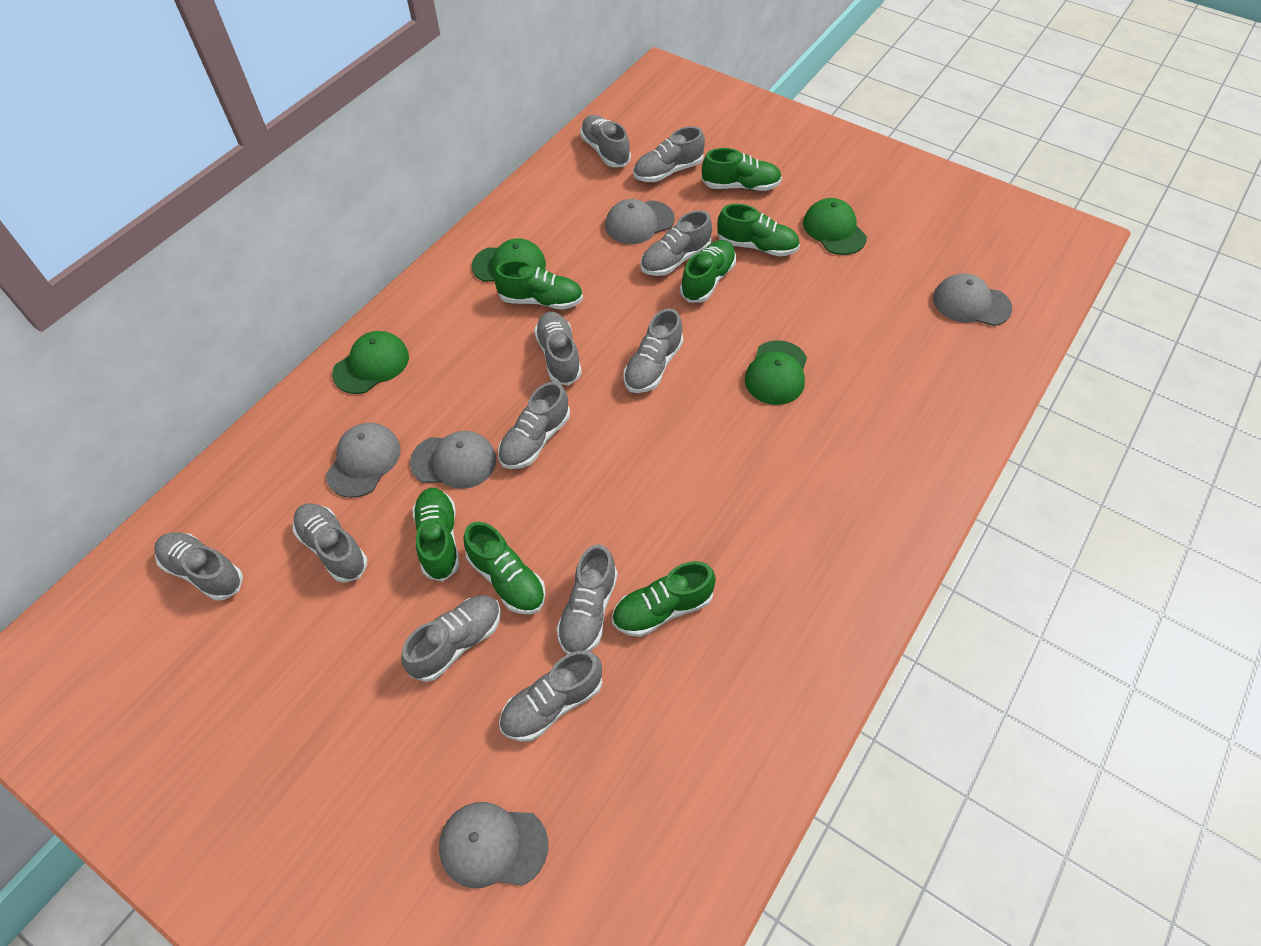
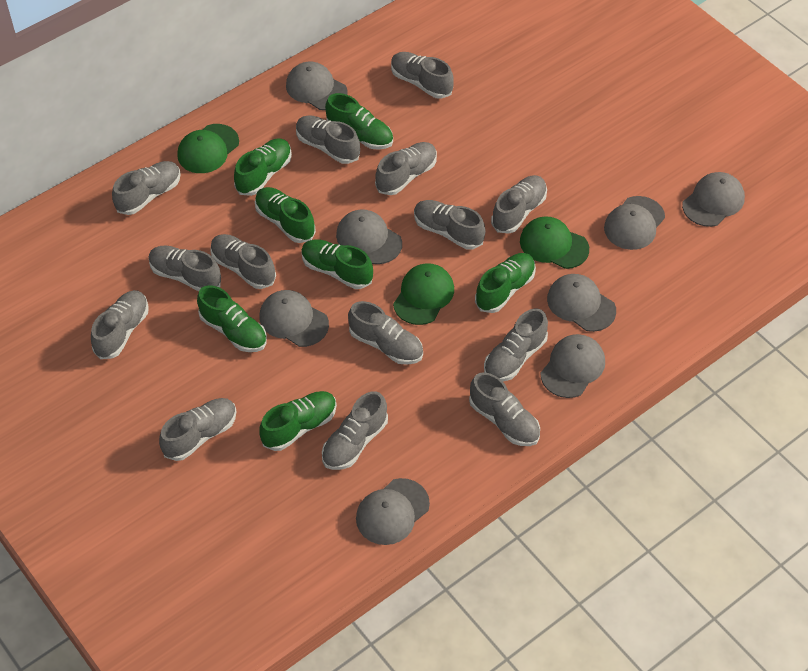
green cap: [332,331,409,394] [472,238,546,282] [745,340,807,405] [803,198,867,255] = 4 -> [177,124,239,173] [393,263,454,325] [520,216,589,269] = 3
grey cap: [326,423,401,498] [410,431,496,489] [439,802,548,888] [605,199,675,244] [933,273,1012,326] = 5 -> [260,290,329,347] [286,62,347,110] [336,210,402,264] [356,478,430,545] [540,334,605,398] [547,274,616,332] [604,196,665,250] [682,172,745,227] = 8
grey shoe: [154,532,243,601] [293,503,367,583] [402,595,501,682] [498,382,570,469] [499,650,602,741] [534,312,582,386] [556,545,618,655] [580,115,631,167] [623,308,683,393] [633,126,705,182] [640,210,712,276] = 11 -> [91,290,149,359] [112,161,181,215] [149,246,221,291] [159,398,237,461] [210,234,276,289] [296,115,360,164] [322,391,388,470] [348,301,423,365] [375,142,437,195] [391,52,454,99] [414,200,485,249] [469,372,540,446] [484,309,548,382] [491,175,547,234] = 14

